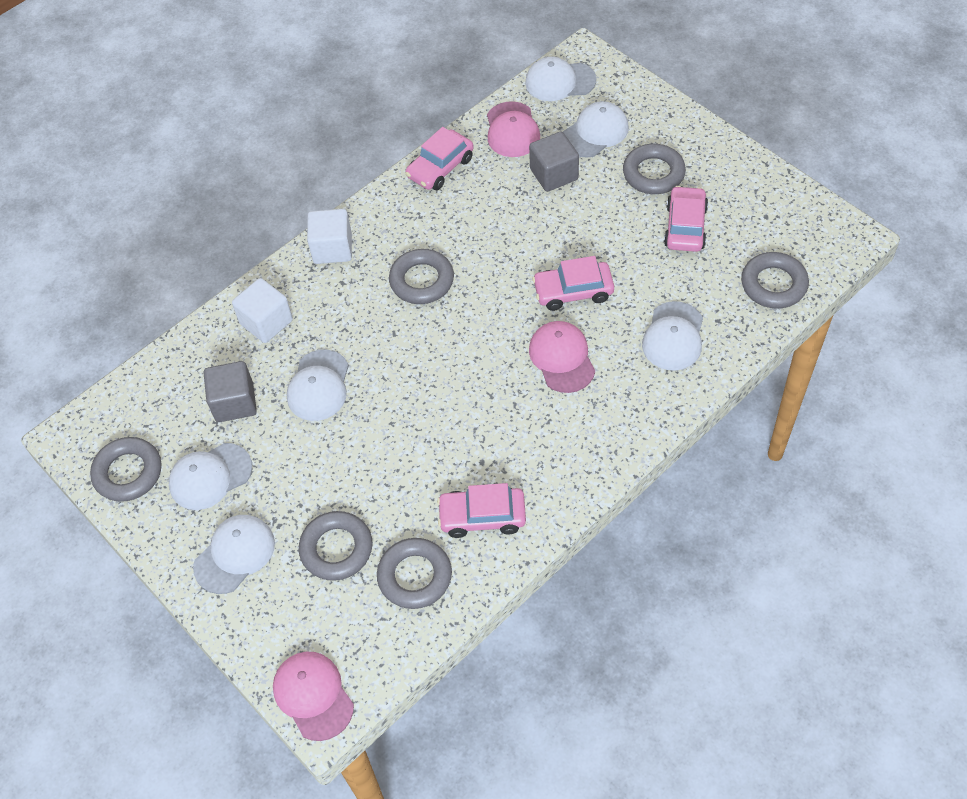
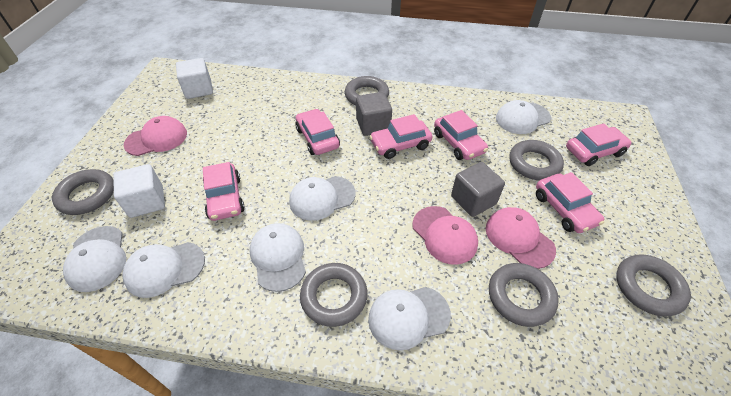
pink car: [406,127,474,190] [437,483,526,538] [532,256,614,311] [664,186,708,252] = 4 -> [203,162,245,221] [295,109,340,155] [369,114,432,159] [434,110,488,160] [536,172,604,233] [566,123,632,166] = 6

